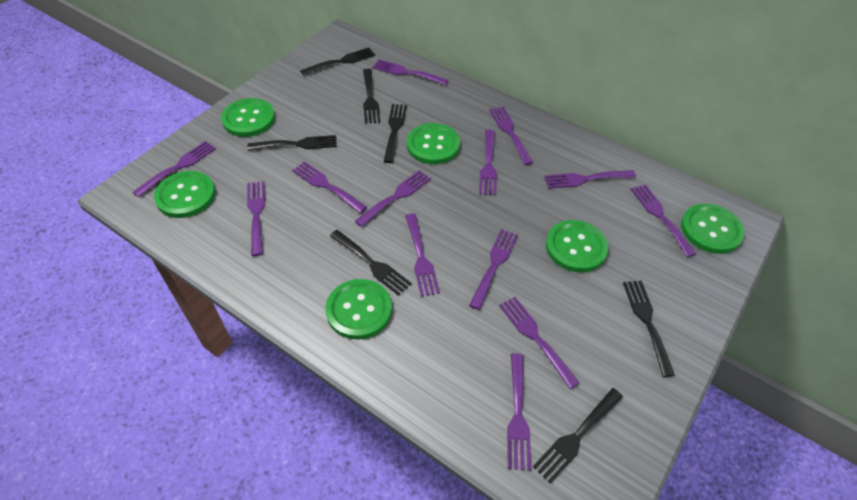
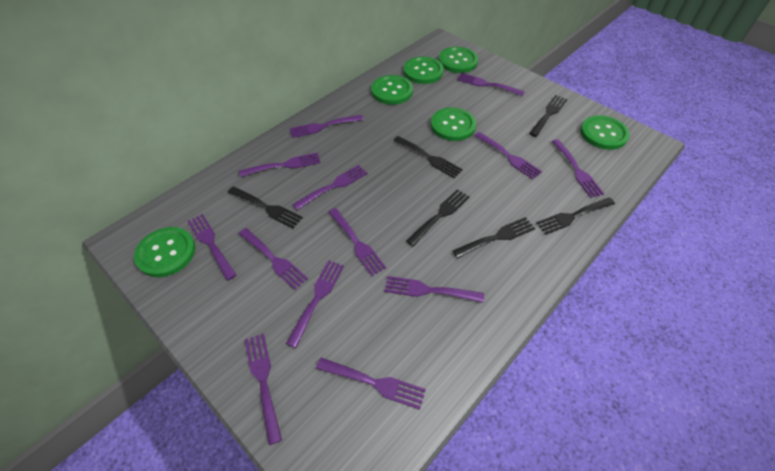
black fork: [247,135,337,150] [300,48,375,76] [330,230,412,296] [363,69,380,124] [384,104,407,163] [533,388,623,484] [623,280,675,377] = 7 -> [228,186,303,228] [394,136,463,178] [406,189,469,246] [453,217,535,258] [529,95,567,137] [536,197,615,235] = 6

